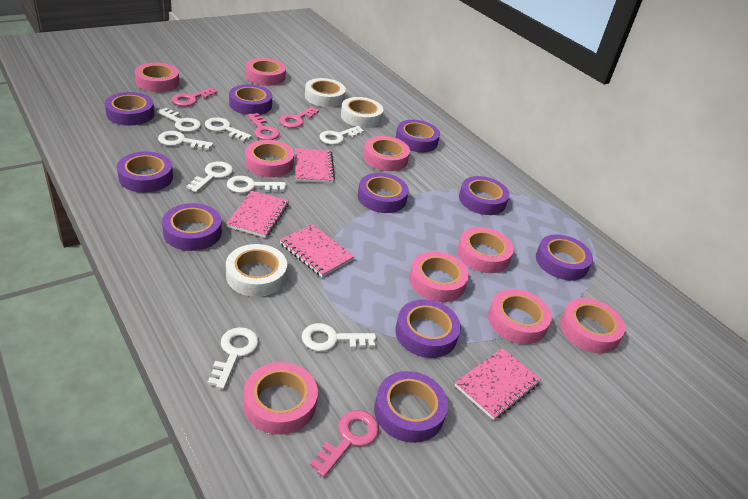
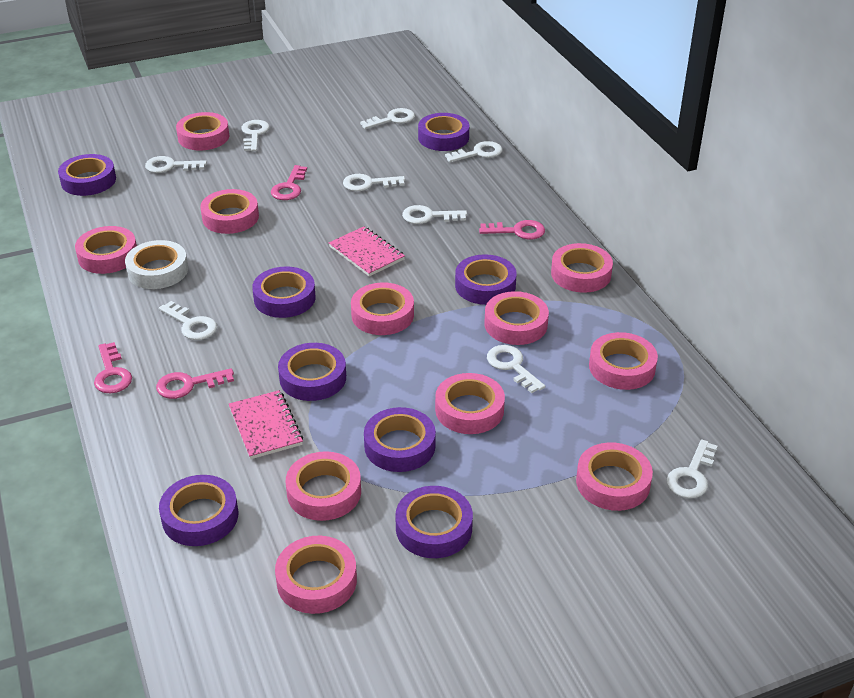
pink notebook: [226,191,289,238] [280,224,355,277] [295,148,335,183] [455,348,541,420] = 4 -> [229,390,303,459] [329,226,405,276] = 2
pink tape: [135,63,179,92] [243,362,318,435] [245,140,294,177] [246,58,286,86] [363,136,410,171] [409,251,469,302] [457,227,514,273] [488,289,552,344] [560,298,625,353] = 9 -> [75,226,137,274] [176,112,229,150] [200,189,259,234] [275,536,357,614] [286,451,361,521] [351,282,414,335] [435,373,505,434] [484,291,549,345] [551,243,613,293] [576,442,653,511] [589,332,658,390] = 11
purple tape: [105,92,154,126] [117,152,173,193] [162,203,222,251] [229,84,272,115] [358,173,409,213] [374,371,448,443] [395,300,461,358] [396,120,440,152] [459,176,510,215] [536,234,593,280] = 10 -> [58,154,116,196] [159,475,238,546] [252,266,316,318] [278,343,346,401] [364,407,436,472] [395,486,473,558] [418,113,469,151] [455,254,517,305] = 8
white key: [157,108,201,132] [158,131,213,150] [186,161,233,193] [205,117,252,141] [208,327,259,389] [227,176,286,193] [302,323,376,351] [319,126,364,145] = 8 -> [145,156,207,173] [159,301,217,340] [241,120,270,151] [343,174,405,191] [360,108,415,129] [402,205,467,224] [445,141,502,162] [487,345,545,394] [666,439,718,498] = 9
white tape: [226,244,287,297] [305,78,346,107] [341,97,383,128] = 3 -> [125,240,188,289] = 1

